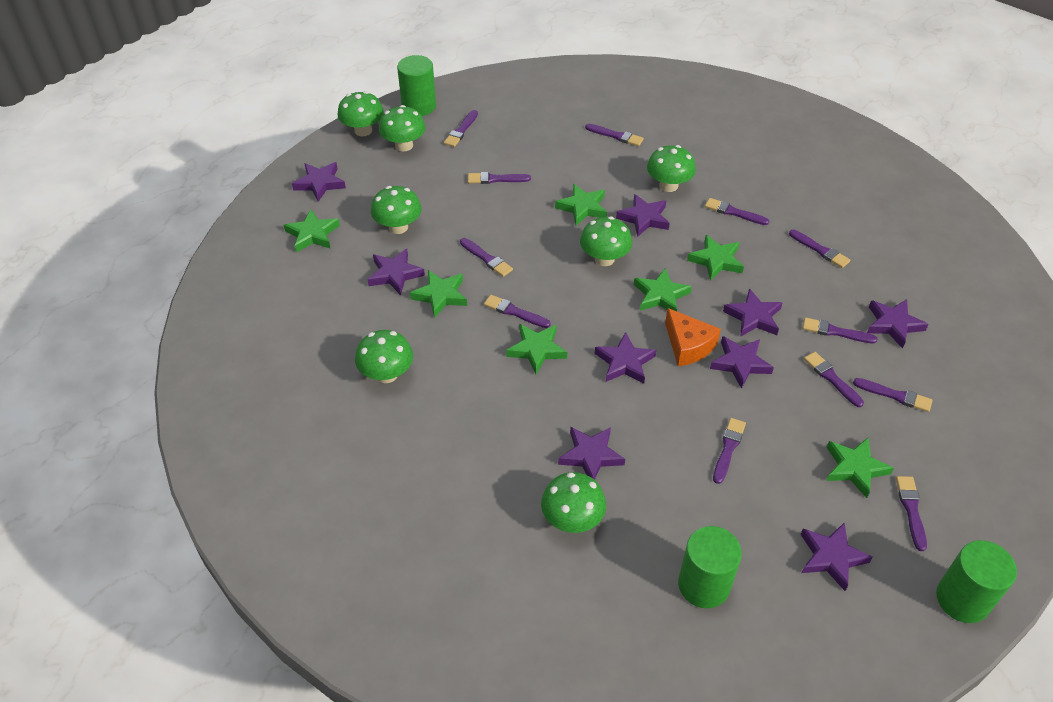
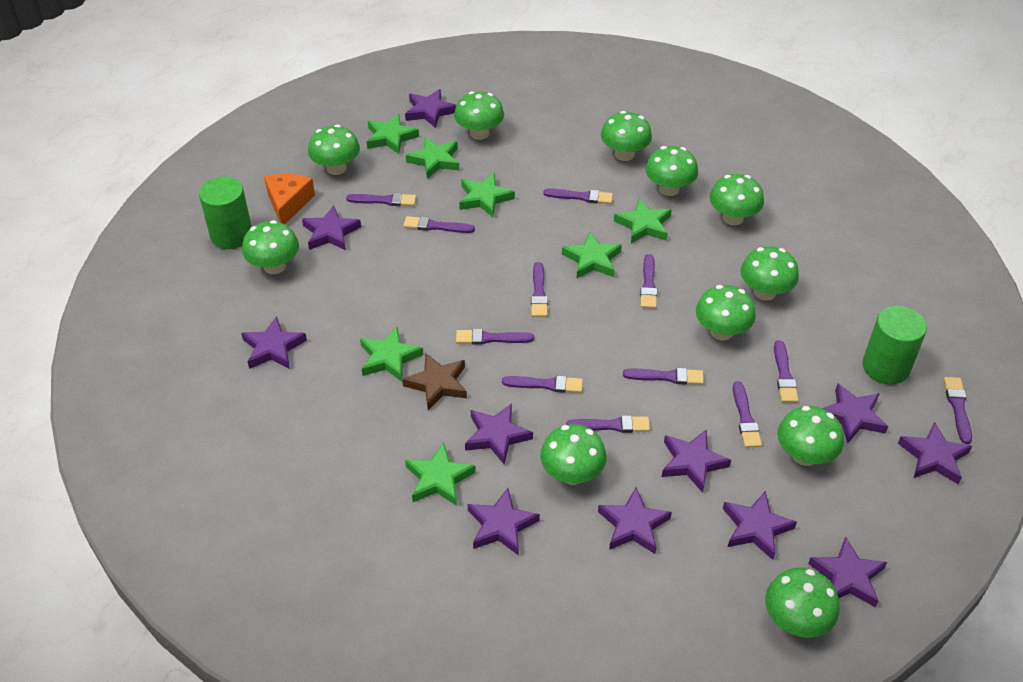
brown star: none = 0 -> [402,353,467,410] = 1
green cylinder: [397,55,436,116] [678,526,742,608] [936,540,1017,623] = 3 -> [199,177,252,249] [862,306,927,384] = 2
green mushroom: [338,91,384,136] [355,330,413,383] [371,186,422,234] [379,105,426,151] [541,472,606,533] [580,216,632,266] [647,145,696,192] = 7 -> [242,220,299,274] [308,124,360,175] [454,91,504,140] [540,424,607,485] [601,111,652,161] [645,146,698,196] [696,285,756,341] [710,174,764,225] [741,246,799,301] [765,568,840,638] [778,406,844,466] = 11
purple star: [292,162,346,202] [368,249,425,295] [558,427,625,480] [595,332,656,384] [616,194,670,237] [710,336,774,389] [723,288,783,337] [800,522,873,591] [867,299,929,348] = 9 -> [241,316,307,369] [302,205,361,250] [405,89,456,128] [465,403,533,464] [468,488,540,556] [598,487,672,554] [662,429,731,493] [723,491,797,560] [808,537,887,608] [823,384,888,443] [898,422,972,485] = 11

